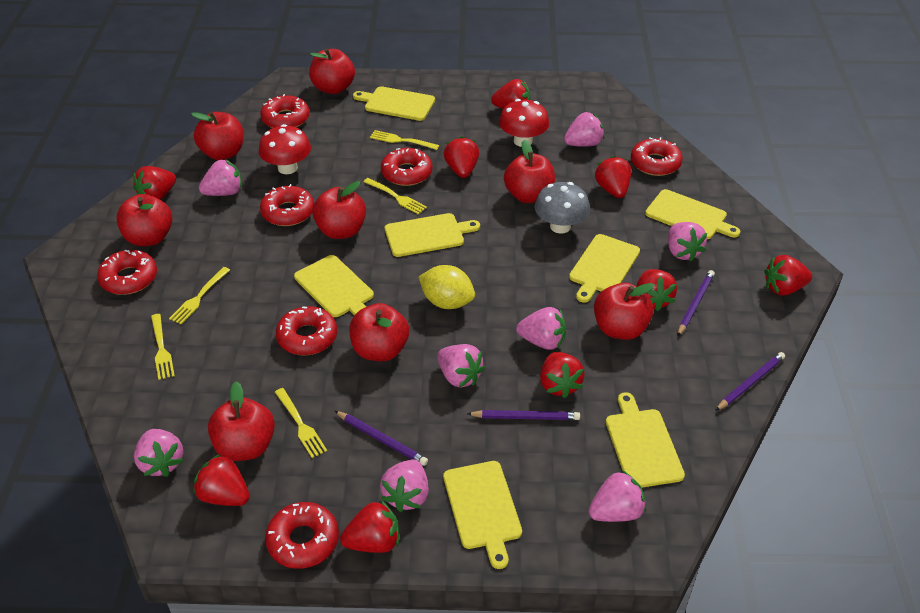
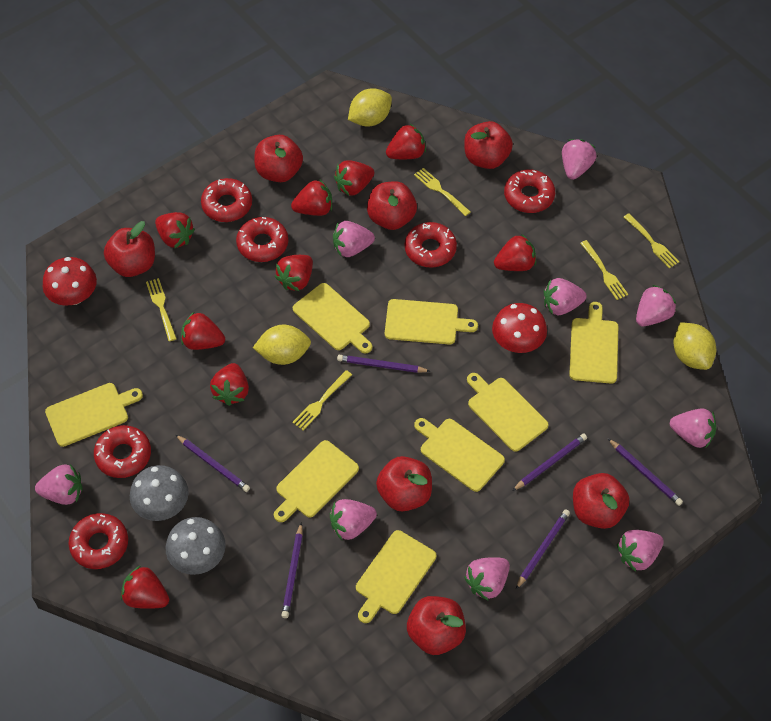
grey mushroom: [534,182,590,234] = 1 -> [130,465,189,521] [165,517,226,575] = 2
pink strawberry: [134,429,184,477] [199,159,242,196] [380,459,429,512] [437,344,485,387] [516,307,566,350] [564,112,604,147] [588,470,646,522] [668,222,707,262] = 8 -> [35,464,83,505] [330,499,377,540] [333,221,375,257] [464,557,510,601] [544,278,587,315] [562,139,596,180] [617,530,664,572] [636,285,676,326] [670,408,716,448] = 9
purple pencil: [335,411,428,466] [467,410,580,420] [678,270,715,336] [715,352,785,411] = 4 -> [176,435,250,492] [281,522,303,618] [337,355,430,373] [512,433,587,491] [516,509,570,589] [608,439,683,506] = 6
red apple: [116,194,172,246] [191,112,243,160] [208,381,275,461] [309,48,355,94] [312,181,366,239] [349,303,409,361] [504,140,555,203] [594,283,655,340] = 8 -> [104,221,155,277] [254,135,303,182] [367,181,417,230] [376,456,432,512] [407,596,466,655] [464,121,513,169] [573,473,629,529] = 7
red donut: [97,250,157,295] [260,94,310,128] [260,184,314,226] [265,502,339,569] [276,306,337,356] [381,148,433,186] [631,137,683,176] = 7 -> [68,513,128,569] [94,425,151,478] [201,178,252,222] [236,217,288,262] [405,222,457,268] [504,169,555,213] = 6
yellow cutting board: [294,255,374,317] [353,86,435,121] [385,213,480,257] [443,461,522,569] [569,234,640,303] [606,392,685,488] [645,189,740,239] = 7 -> [45,383,143,447] [274,440,359,522] [293,283,372,354] [356,530,436,623] [385,299,478,344] [414,418,505,492] [467,373,549,452] [569,302,618,384] = 8
yellow lemon: [419,265,475,309] = 1 -> [253,325,311,365] [348,89,392,126] [673,322,716,370] = 3

